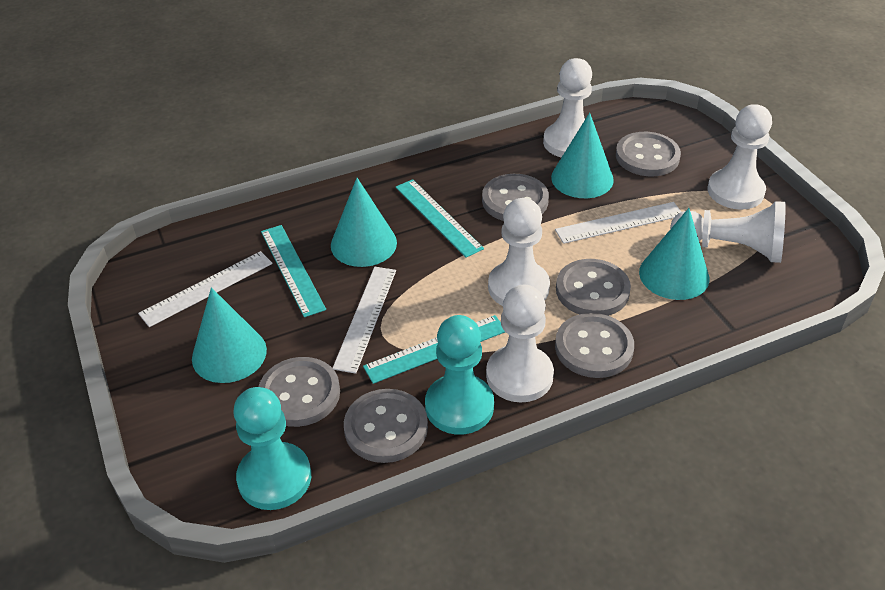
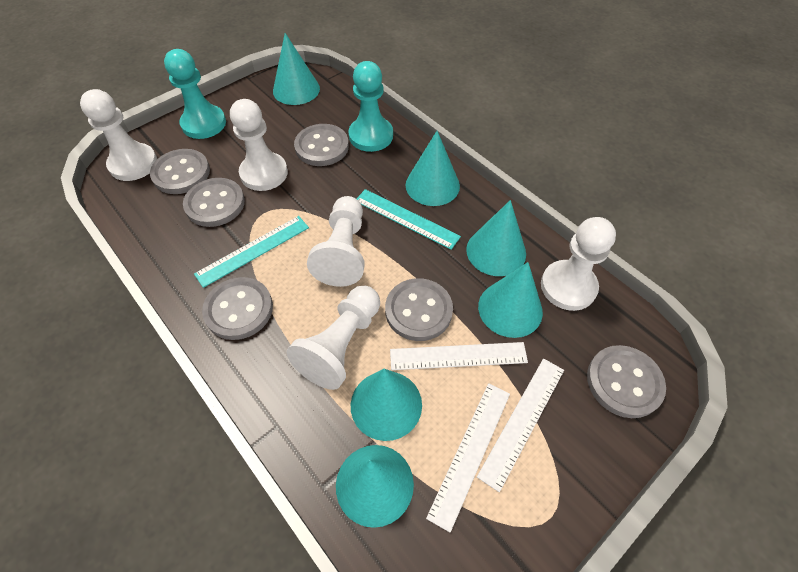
turquoise cone: [192,287,267,383] [331,178,397,267] [551,113,614,198] [639,208,710,300] = 4 -> [273,33,320,105] [336,445,414,528] [351,369,422,441] [406,131,460,206] [466,200,526,276] [478,262,543,338] = 6
turquoise ruler: [261,225,326,317] [363,315,505,384] [395,179,484,257] = 3 -> [194,216,309,288] [356,189,461,250] = 2

